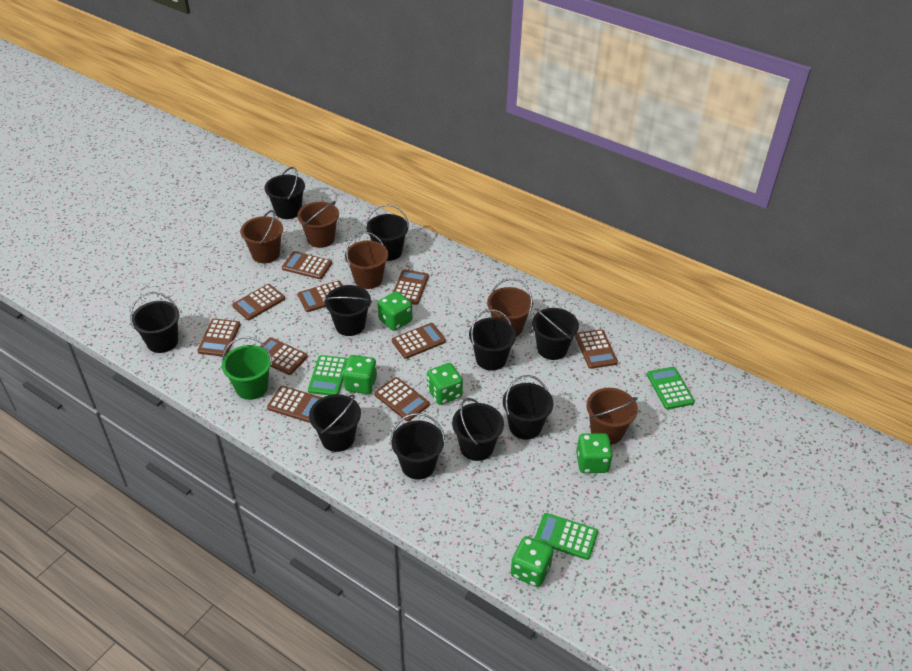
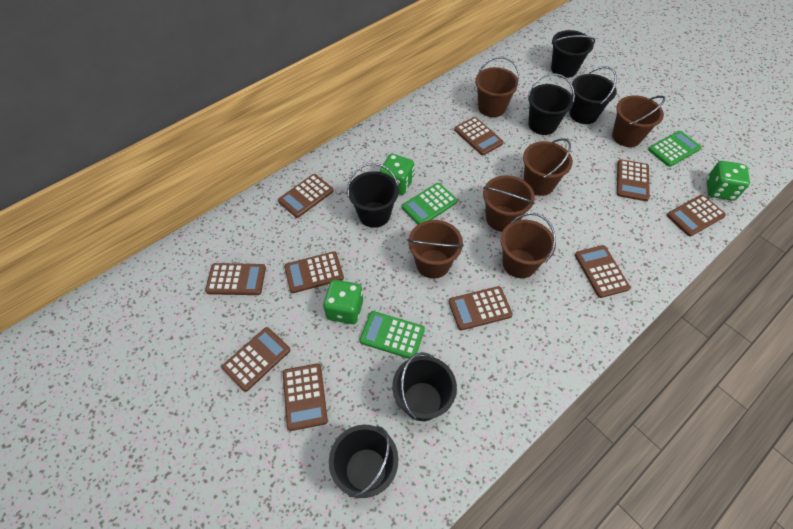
black bucket: [130,292,179,353] [265,167,305,219] [309,394,361,452] [324,285,372,336] [366,204,409,261] [390,413,445,480] [452,398,504,461] [469,309,516,371] [503,375,553,440] [532,308,579,360] = 10 -> [329,425,398,498] [347,163,399,228] [392,352,457,421] [527,73,575,135] [551,30,595,78] [570,66,617,124] = 6
brown bucket: [240,210,283,263] [297,201,339,248] [345,232,388,289] [487,278,533,337] [587,388,638,444] = 5 -> [408,220,464,279] [475,57,520,117] [483,175,535,232] [500,213,556,278] [523,138,573,196] [612,95,665,147] = 6
green bucket: [221,336,272,400] = 1 -> none = 0
green dice: [343,355,377,394] [378,291,412,331] [427,363,463,405] [511,536,553,587] [576,433,613,473] = 5 -> [323,280,363,324] [380,154,414,195] [706,161,750,201] = 3

